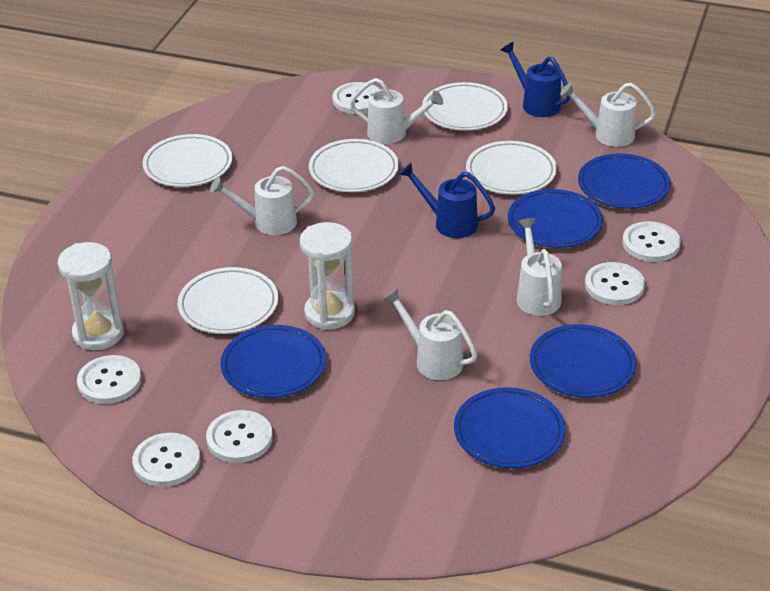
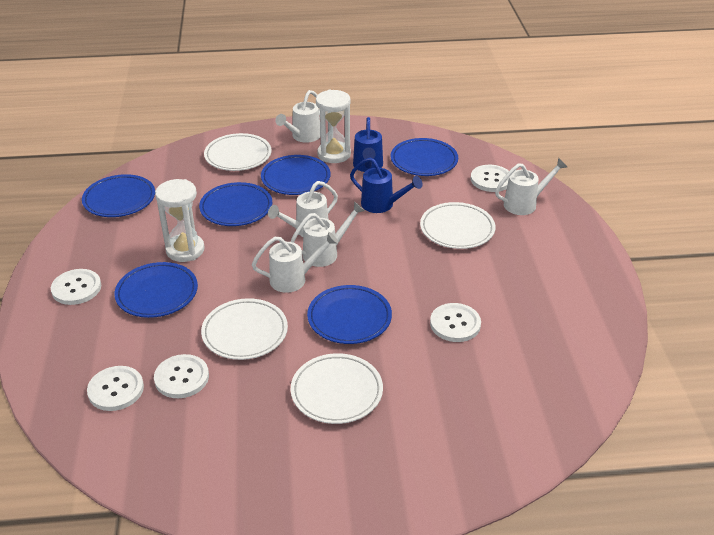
blue plate: [221,325,326,398] [454,387,565,468] [508,189,603,248] [530,324,636,398] [578,153,671,209] = 5 -> [82,174,155,217] [114,262,198,318] [199,182,272,226] [261,155,331,195] [307,285,392,344] [391,138,458,176] = 6
white button: [77,355,141,404] [132,433,200,487] [206,410,273,463] [332,82,380,114] [585,262,645,305] [622,221,681,262] = 6 -> [51,269,101,305] [87,366,144,411] [154,354,209,398] [430,303,481,342] [471,165,509,192] = 5
white plate: [143,134,232,187] [178,267,278,334] [309,139,399,192] [422,82,508,131] [466,141,557,195] = 5 -> [201,298,288,360] [204,133,272,171] [291,353,383,424] [420,202,495,249] = 4

